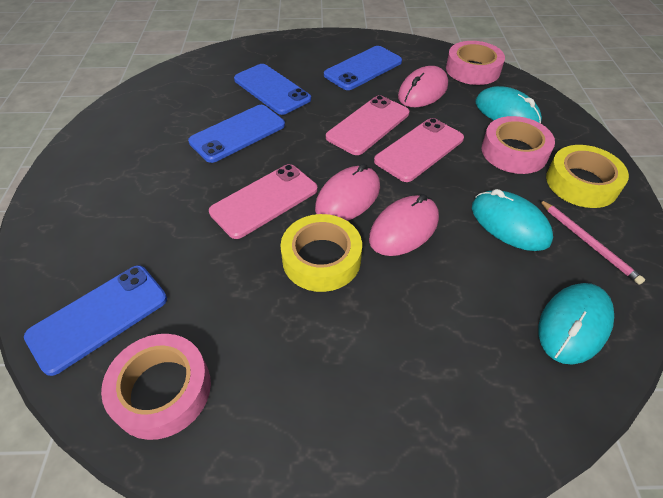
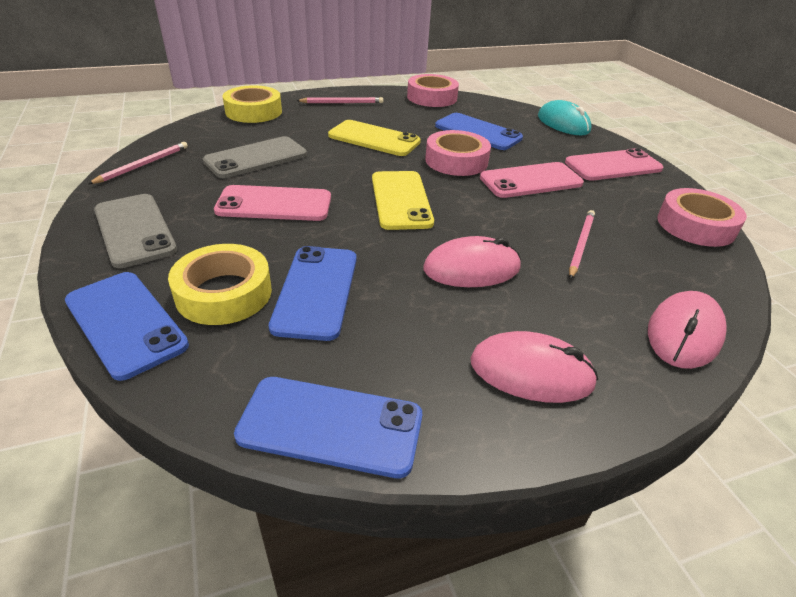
grey phone: none = 0 -> [94,194,177,268] [203,136,307,178] = 2
pink pencil: [540,200,645,285] = 1 -> [88,142,188,184] [296,97,383,103] [569,210,595,279] = 3
turquoise mouse: [472,189,553,251] [476,86,542,123] [538,283,614,365] = 3 -> [538,100,592,135] = 1
yellow phone: none = 0 -> [328,120,421,156] [372,171,434,230] = 2

